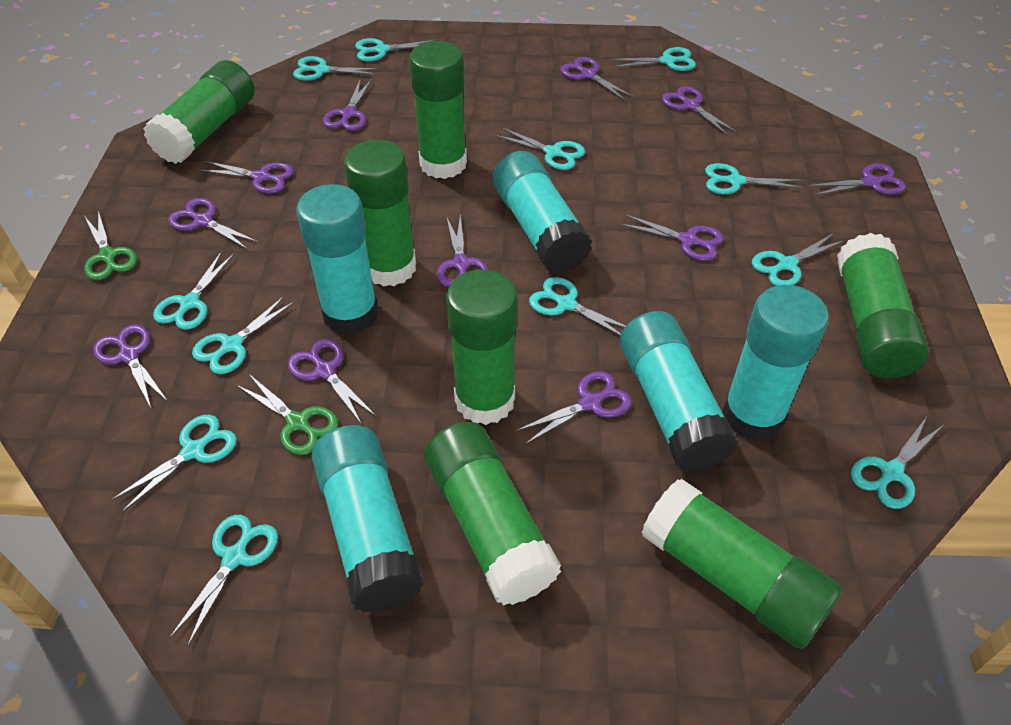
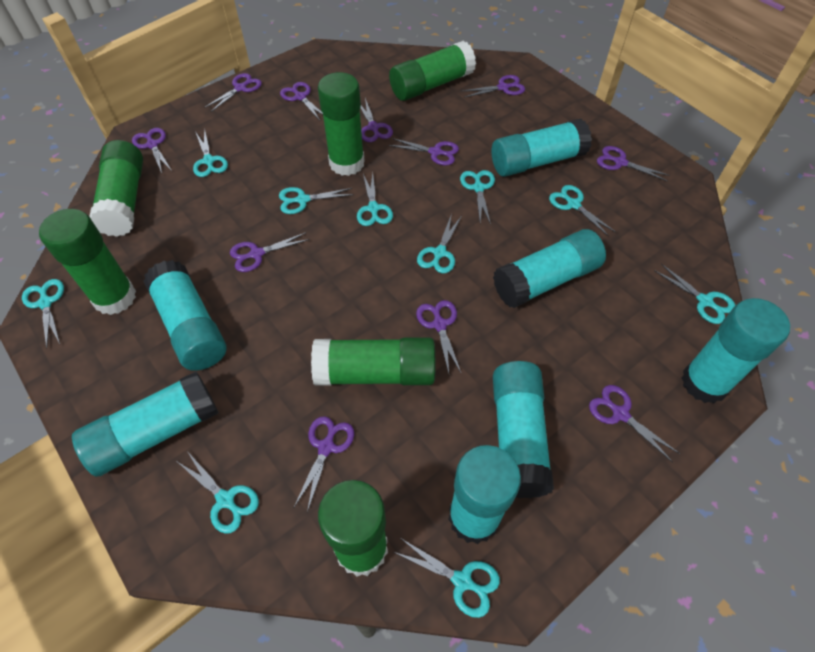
green glue stick: [143,60,255,164] [344,140,416,287] [409,41,467,179] [425,422,561,605] [446,269,518,425] [641,479,842,649] [837,233,929,378] = 7 -> [39,209,136,315] [89,140,143,237] [311,337,435,386] [318,72,365,176] [318,480,388,577] [389,41,476,101] = 6
green scissors: [84,211,137,280] [236,373,339,455] = 2 -> none = 0
turquoise glue stick: [296,184,379,335] [311,425,424,613] [493,151,592,273] [620,311,739,472] [722,285,829,441] = 5 -> [72,371,218,477] [144,260,226,371] [448,445,521,544] [491,119,592,177] [493,229,606,308] [493,361,554,498] [681,298,790,403] = 7
turquoise scissors: [111,415,237,512] [153,251,234,330] [169,515,278,646] [192,295,295,374] [293,56,379,81] [355,38,436,62] [495,128,585,170] [529,277,626,336] [611,47,696,71] [705,163,804,194] [752,233,845,286] [851,417,944,509] = 12 -> [22,279,64,348] [178,451,259,534] [193,129,228,177] [279,187,354,214] [357,173,393,226] [394,539,500,618] [417,214,462,273] [460,170,495,225] [549,185,616,237] [654,264,735,324] = 10

